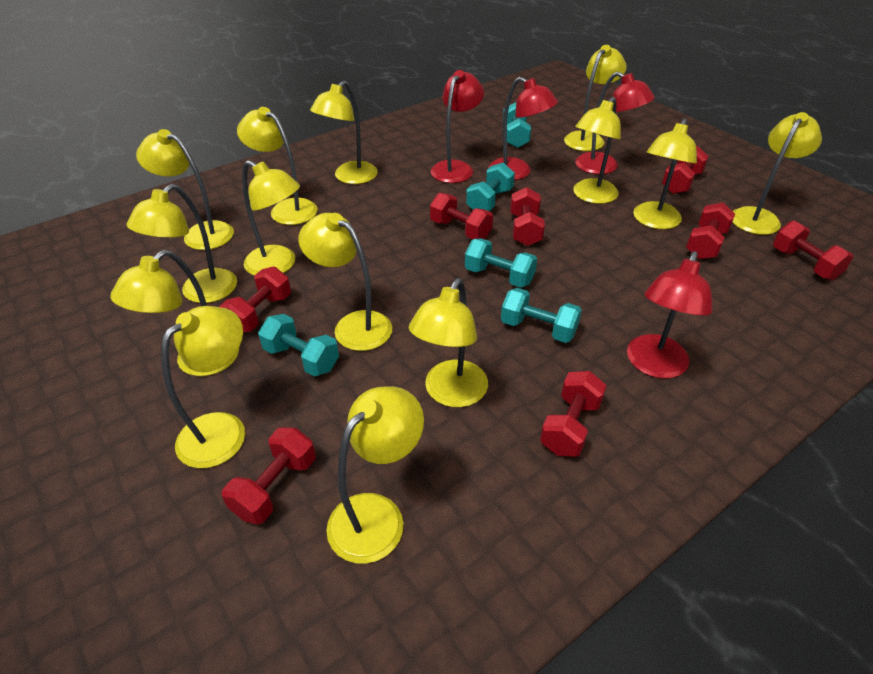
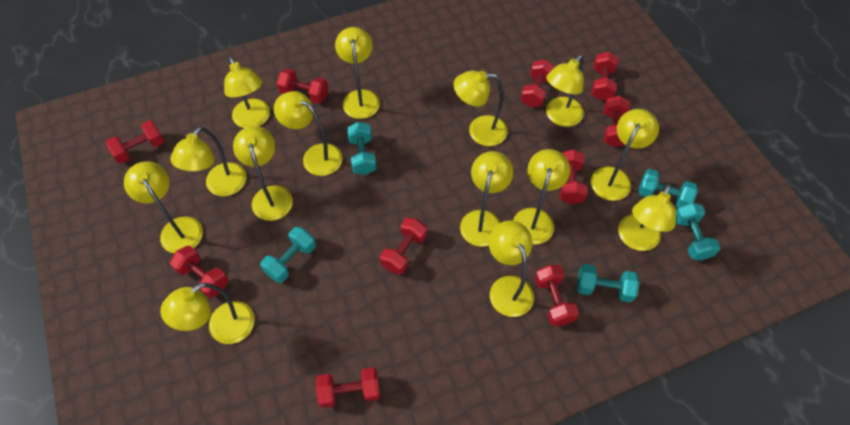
red dumbbell: [219,267,291,333] [222,427,316,524] [430,193,493,239] [510,187,545,246] [540,371,607,457] [662,146,709,194] [686,203,735,259] [773,221,853,280] = 8 -> [106,120,164,164] [170,245,228,298] [277,69,329,104] [316,367,380,408] [380,218,427,274] [521,60,555,107] [535,265,579,326] [560,149,588,204] [591,52,618,101] [604,96,630,147] = 10
red lamp: [431,70,484,183] [488,77,558,180] [575,72,655,174] [627,251,713,379] = 4 -> none = 0

